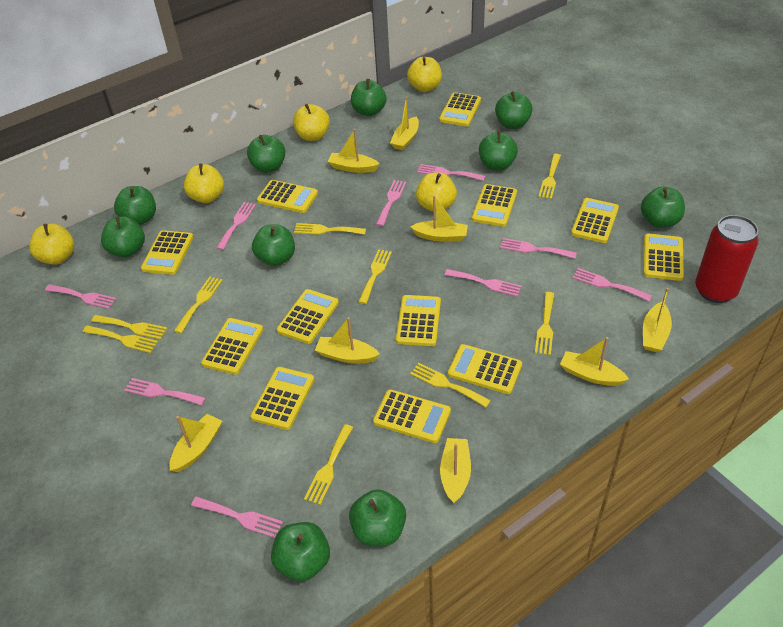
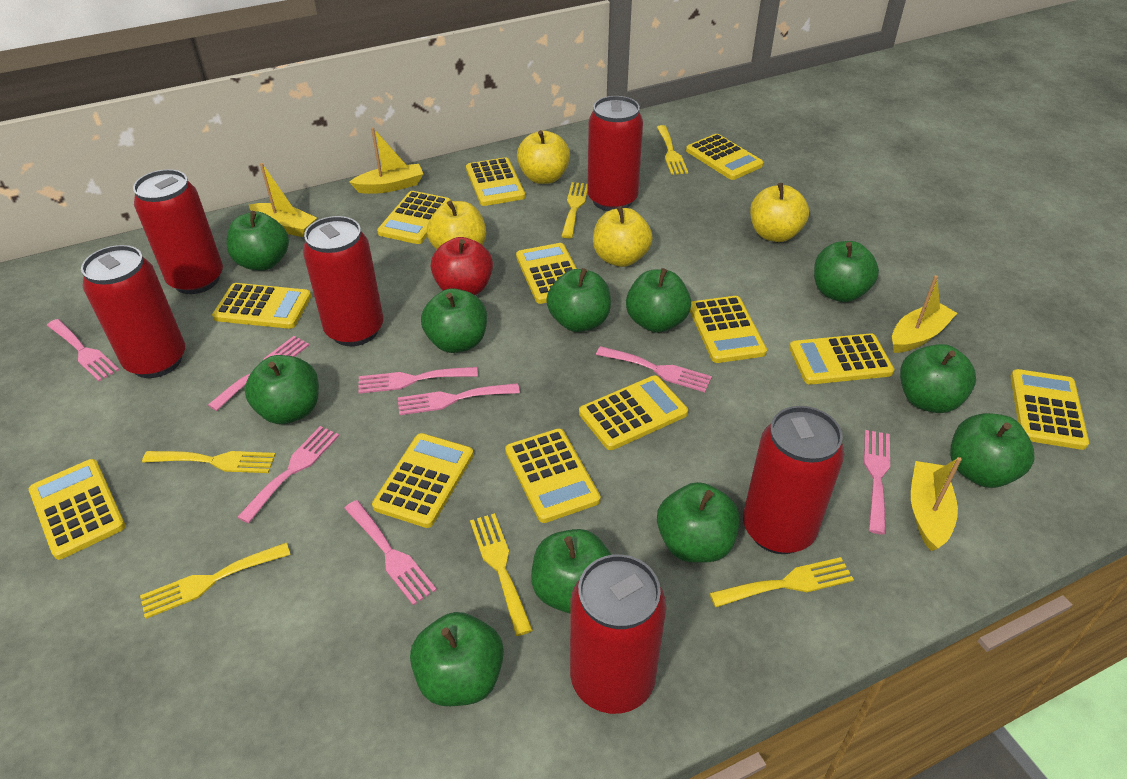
green apple: [101,216,145,257] [114,186,156,225] [247,135,285,173] [252,224,295,266] [271,522,330,582] [349,489,406,547] [351,79,386,116] [479,131,518,171] [495,91,532,129] [641,186,685,228] = 10 -> [226,211,289,270] [245,355,319,424] [410,612,504,706] [421,288,487,353] [531,529,612,613] [546,268,611,332] [626,268,691,333] [657,482,740,563] [814,241,879,302] [900,344,976,413] [950,413,1035,488] = 11
pink fork: [45,284,117,309] [124,378,206,406] [191,496,283,538] [216,202,256,250] [376,180,406,226] [417,164,485,181] [444,269,522,297] [500,238,577,259] [573,268,652,301] = 9 -> [47,319,119,381] [208,336,309,411] [237,426,339,524] [344,500,437,605] [358,367,478,394] [398,383,520,415] [596,346,712,392] [864,430,890,535] = 8
red apple: none = 0 -> [431,237,493,295] = 1
red can: [695,215,759,303] = 1 -> [81,245,185,378] [133,169,223,294] [303,216,383,346] [570,554,666,714] [587,96,643,211] [743,406,844,554] = 6
yellow apple: [29,224,74,265] [184,163,224,203] [293,104,330,141] [407,57,442,92] [416,172,457,212] = 5 -> [427,200,486,249] [517,130,570,184] [593,206,653,267] [750,183,809,242] = 4
yellow boat: [169,414,222,472] [315,317,380,363] [328,129,380,173] [390,96,419,150] [410,195,468,242] [440,438,471,503] [560,337,629,386] [643,288,672,352] = 8 -> [249,163,317,237] [349,127,423,194] [892,275,957,353] [911,457,962,551] = 4
yellow fork: [83,325,158,353] [91,315,167,339] [174,277,222,334] [294,223,366,235] [304,424,353,505] [358,249,392,304] [410,363,491,407] [535,292,554,355] [538,154,561,199] = 9 -> [140,543,291,619] [142,451,276,473] [470,513,533,636] [561,182,588,238] [657,125,688,175] [710,557,854,607] = 6

